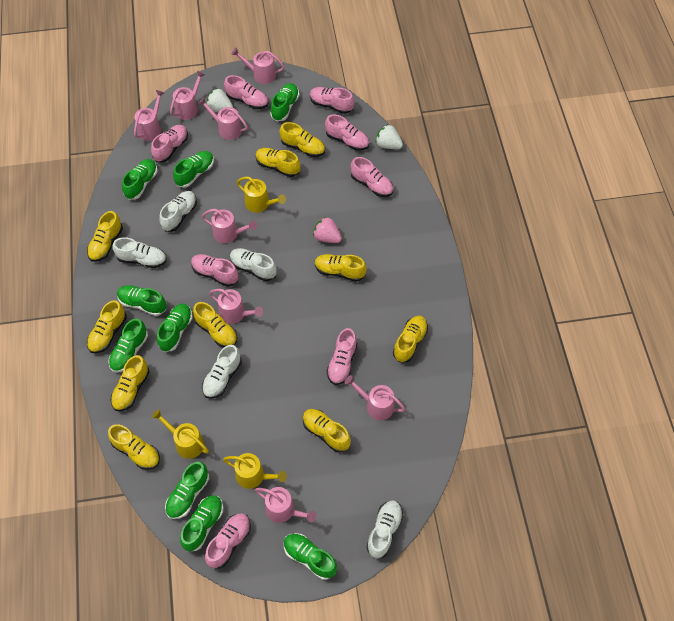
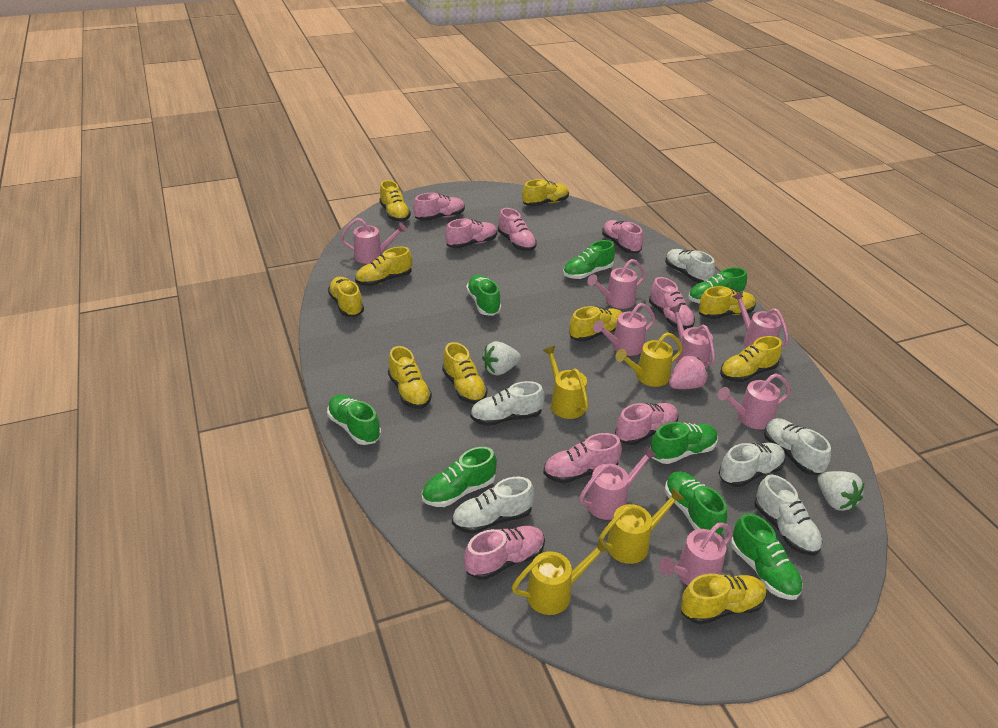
green shoe: [108,319,148,372] [117,285,167,316] [122,159,157,200] [157,304,193,352] [165,462,209,519] [173,151,214,188] [180,495,223,551] [270,83,299,121] [284,533,337,580] = 9 -> [327,394,381,445] [422,447,497,507] [466,275,501,316] [563,240,615,279] [650,422,718,464] [665,471,727,535] [688,267,747,304] [731,513,803,600] = 8
white shoe: [113,237,167,268] [159,191,197,232] [202,345,242,399] [230,248,277,281] [366,501,403,559] = 5 -> [452,477,534,534] [470,381,544,426] [665,249,715,283] [719,443,785,487] [754,475,823,556] [764,418,831,475] = 6
yellow watering can: [152,409,209,459] [223,453,287,489] [237,177,286,213] = 3 -> [512,537,611,615] [543,346,589,419] [598,488,684,564] [615,332,683,387] = 4

